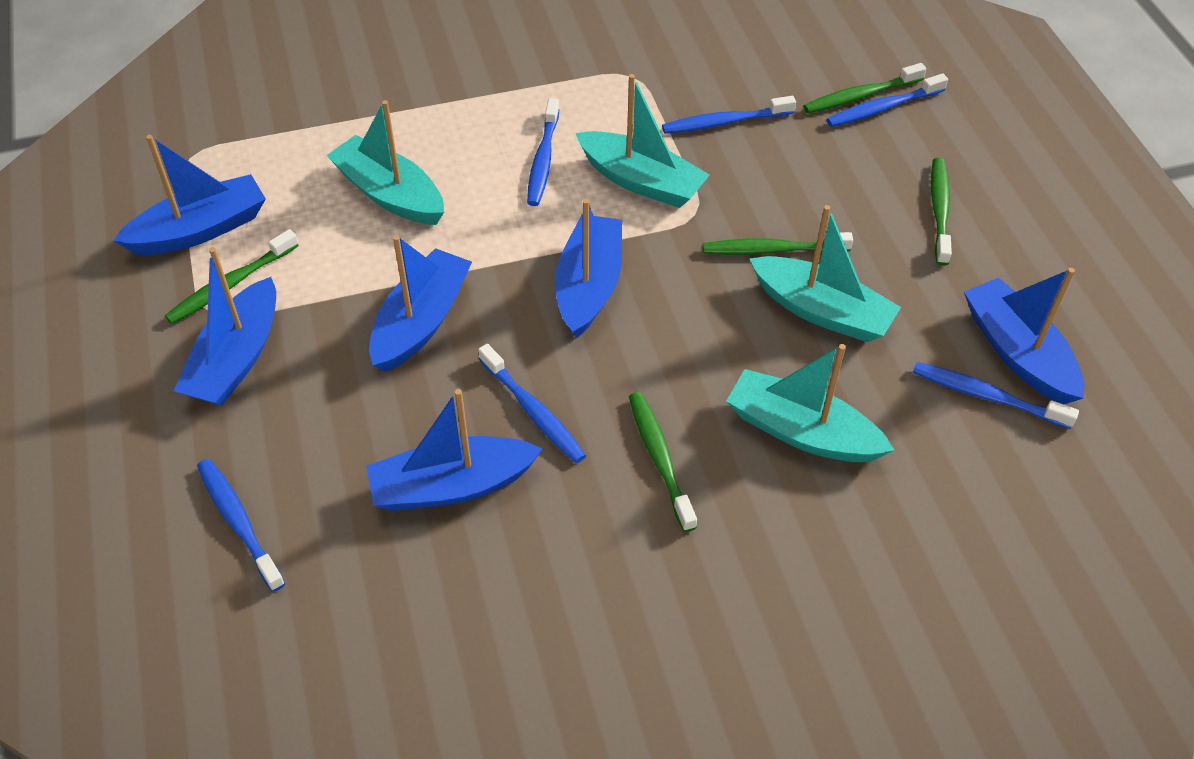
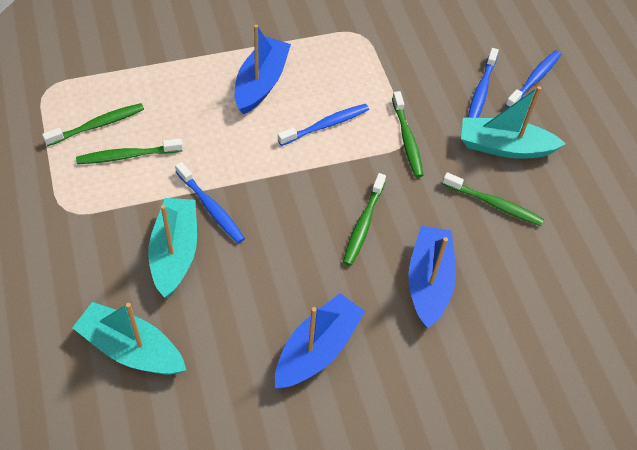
blue boat: [113,135,266,255] [174,247,276,406] [366,389,543,511] [369,235,472,372] [555,199,622,338] [964,268,1084,404] = 6 -> [235,25,291,115] [275,293,366,388] [409,226,456,328] = 3
blue toothbrush: [197,459,285,592] [478,344,586,463] [527,98,559,206] [662,96,796,134] [826,73,948,127] [913,362,1079,429] = 6 -> [175,162,245,243] [278,104,369,146] [468,48,499,118] [505,50,561,108] = 4
turquoise boat: [327,100,444,225] [576,74,710,208] [726,344,894,462] [749,205,901,342] = 4 -> [72,302,186,375] [148,198,197,298] [461,86,566,159] = 3

